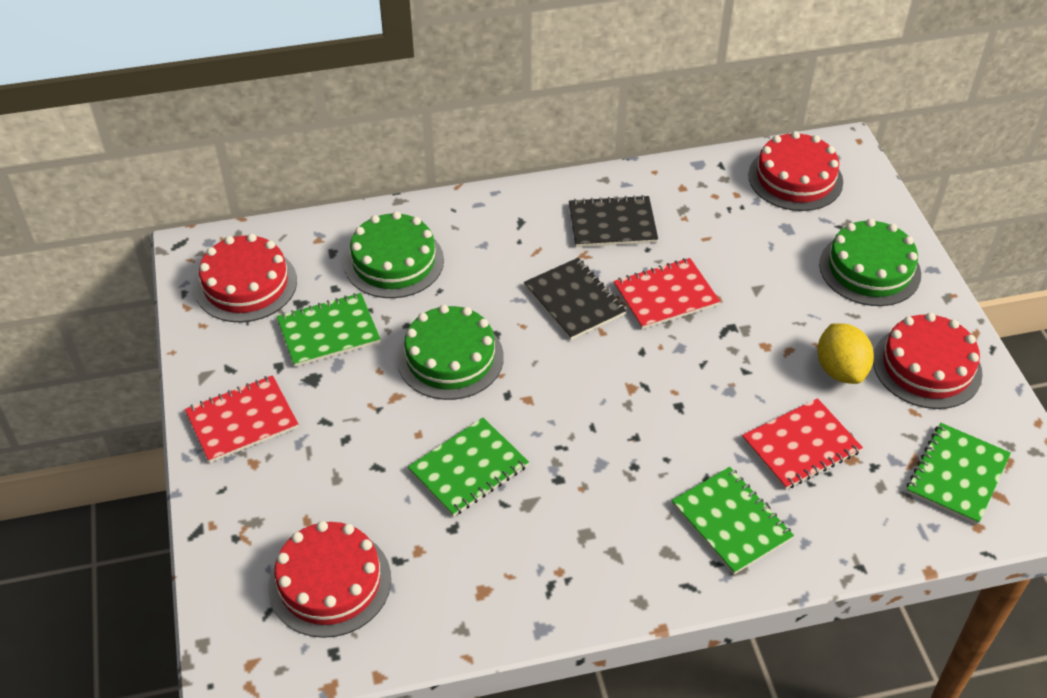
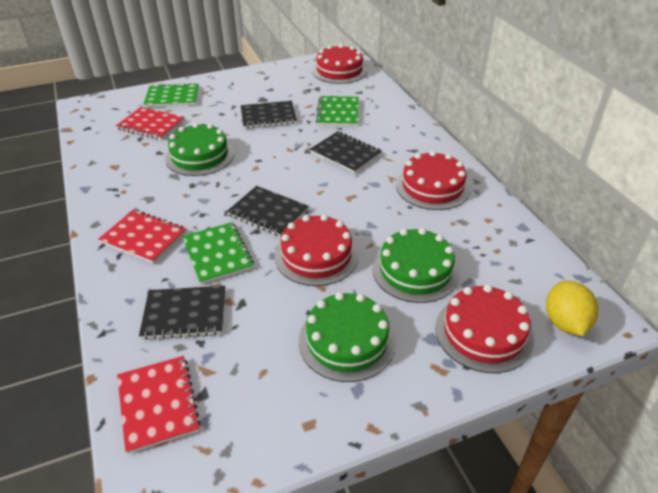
black notebook: [524,258,626,340] [569,195,658,247] = 2 -> [139,286,225,340] [226,186,308,237] [241,101,297,128] [310,131,382,173] = 4
green notebook: [277,293,380,367] [408,418,529,517] [671,467,794,575] [907,423,1011,525] = 4 -> [144,83,199,107] [182,222,254,284] [316,96,359,126] = 3

